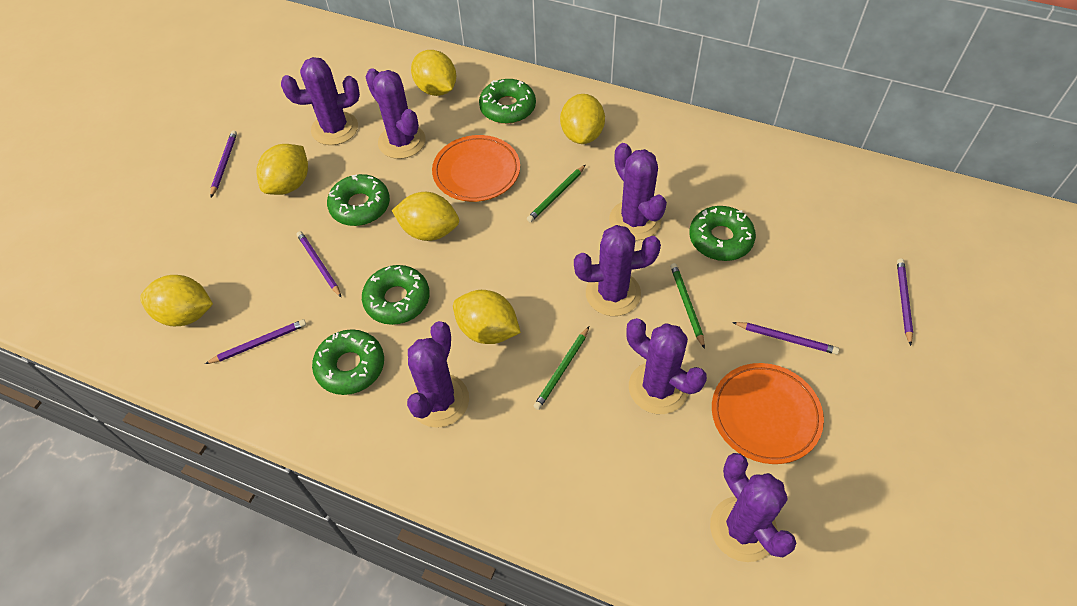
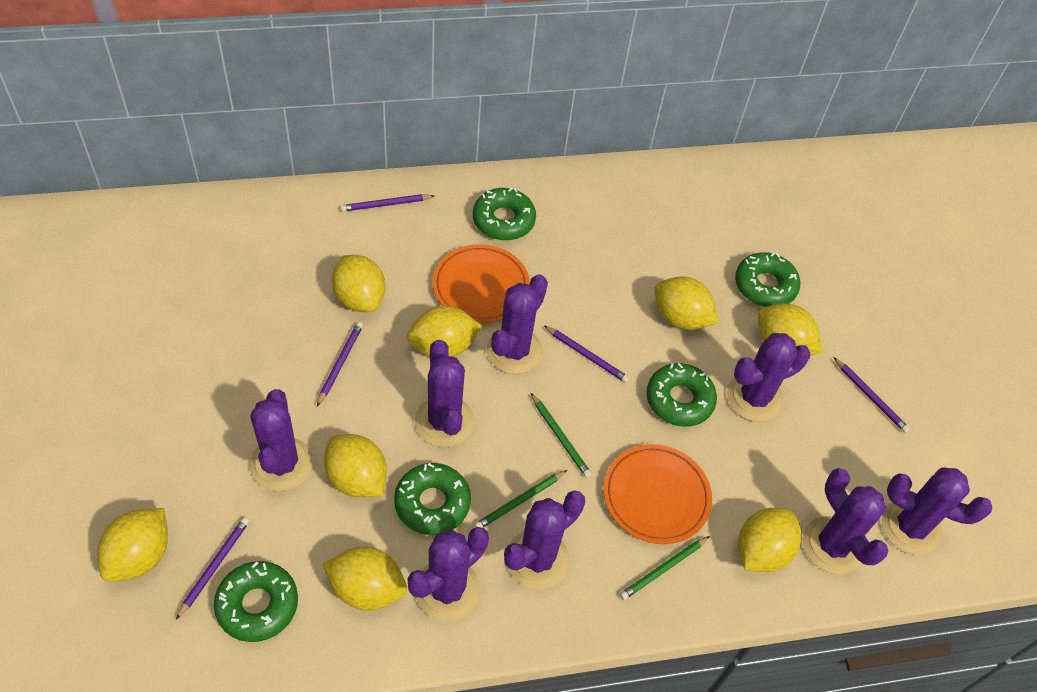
purple cactus: [281,57,360,145] [365,68,426,159] [407,321,469,428] [574,225,661,316] [609,143,667,240] [627,318,707,414] [710,453,796,562] = 7 -> [250,389,313,491] [408,527,489,621] [415,340,474,447] [486,274,548,374] [504,490,585,589] [727,333,810,422] [803,468,888,574] [881,467,992,555] = 8
yellow lemon: [140,275,213,326] [256,144,308,195] [392,192,459,241] [411,50,456,96] [453,290,521,344] [560,94,605,144] = 6 -> [97,508,168,582] [323,546,407,611] [324,434,387,498] [332,255,385,312] [407,306,482,357] [654,276,719,330] [738,508,802,572] [758,303,822,355] = 8

